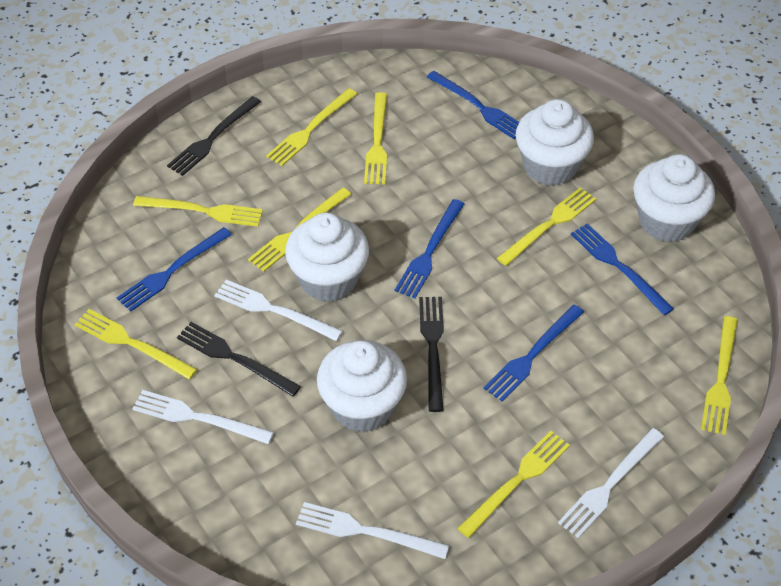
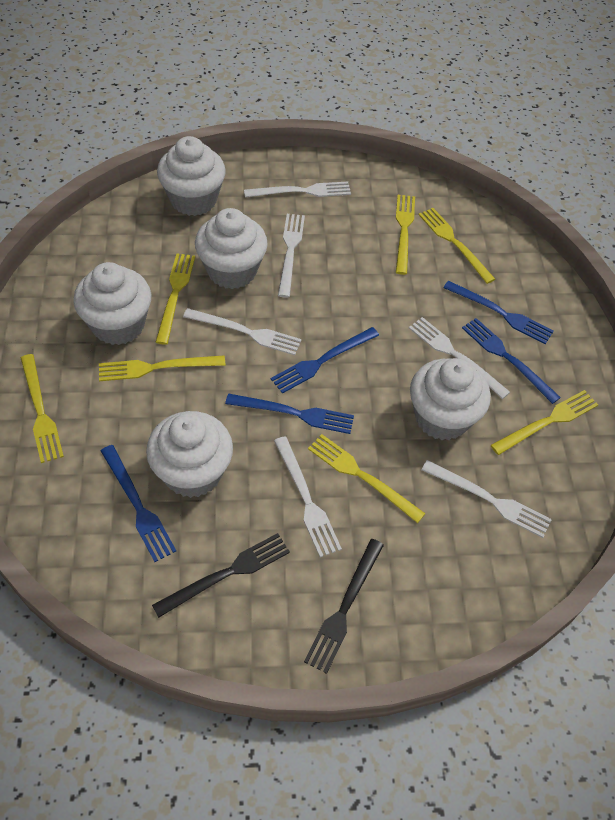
black fork: [167,96,261,176] [177,322,301,397] [419,297,444,412] = 3 -> [152,533,290,618] [304,539,384,674] = 2
white cupcake: [285,213,369,302] [317,340,407,432] [516,99,594,186] [633,154,715,242] = 4 -> [73,262,151,345] [146,411,233,498] [157,136,226,216] [195,208,268,289] [410,358,491,440] = 5
white fork: [132,390,274,444] [215,280,343,341] [296,502,449,559] [558,428,664,538] = 4 -> [183,308,302,355] [244,181,351,198] [274,436,342,557] [278,214,305,298] [409,317,510,399] [421,460,552,538] = 6
yellow fork: [74,309,197,379] [133,196,263,227] [248,188,351,272] [266,88,357,166] [364,92,387,184] [457,431,570,538] [497,187,596,266] [701,316,738,435] = 8 -> [21,354,64,463] [99,355,226,381] [156,253,195,345] [308,434,426,523] [396,195,415,275] [418,208,495,284] [491,390,598,455] = 7

